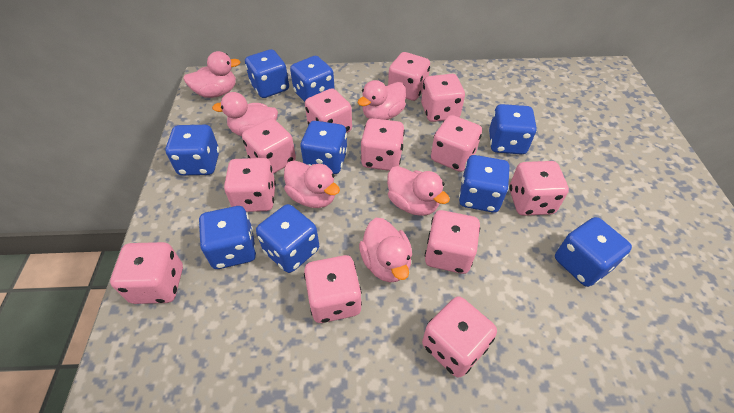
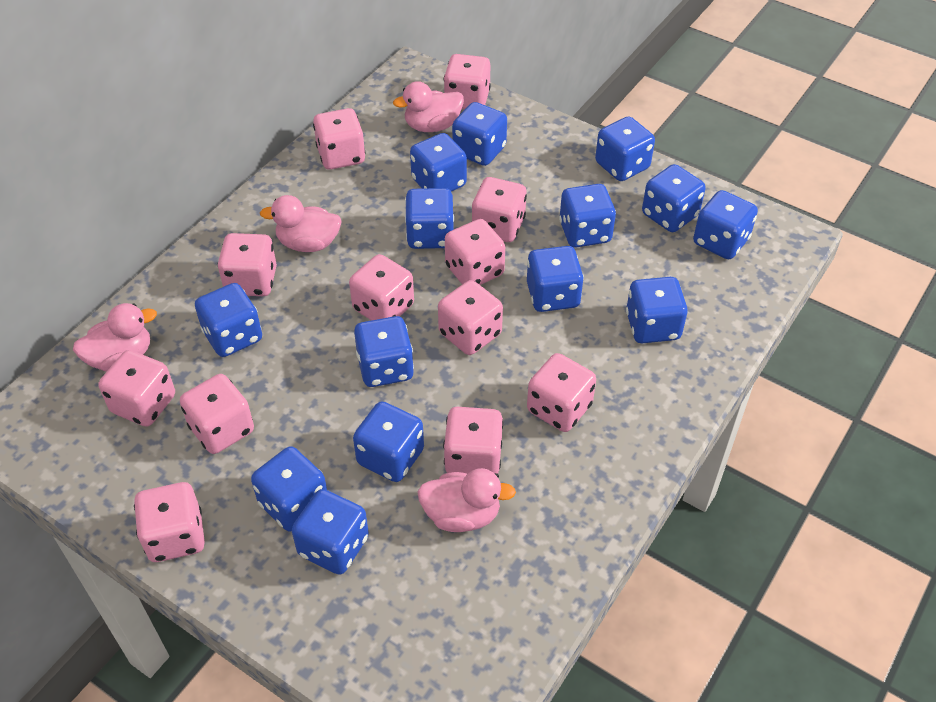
blue dice: [166,125,219,176] [199,206,256,269] [245,49,289,98] [256,204,319,273] [290,56,335,102] [300,121,348,174] [459,155,510,213] [489,104,537,155] [555,217,632,287] = 9 -> [195,283,262,357] [251,446,327,532] [292,489,369,575] [353,401,424,482] [354,316,414,387] [405,188,454,249] [410,133,467,192] [452,102,507,166] [527,246,584,312] [559,184,616,248] [595,116,655,181] [626,277,688,343] [642,164,706,232] [693,190,758,259] = 14
pink duck: [183,51,241,98] [212,92,278,136] [284,160,340,208] [358,80,406,120] [359,218,412,282] [387,166,450,216] = 6 -> [73,303,157,372] [260,195,342,252] [393,81,464,132] [417,468,516,532] = 4

